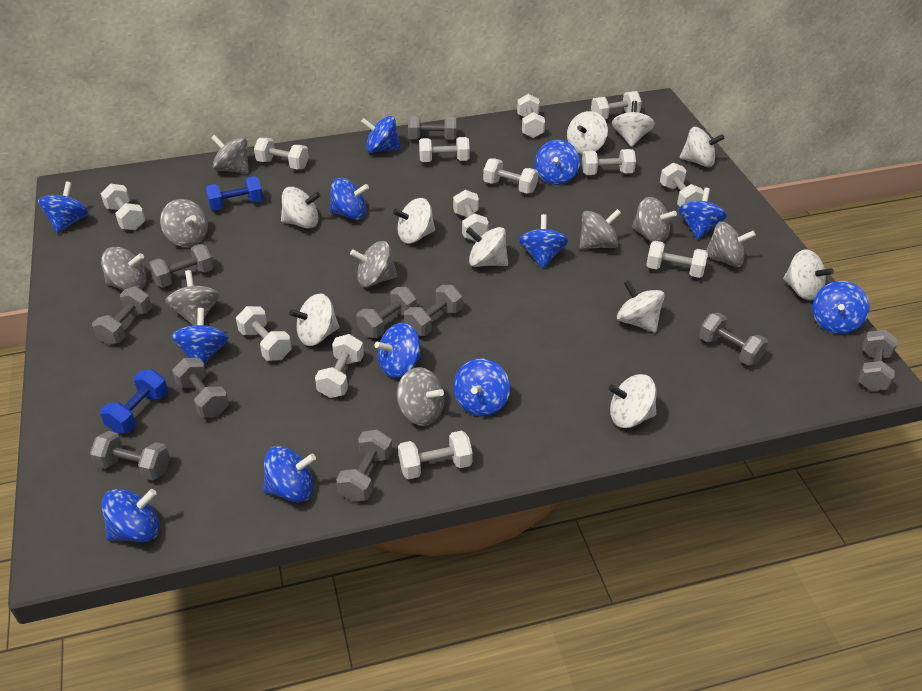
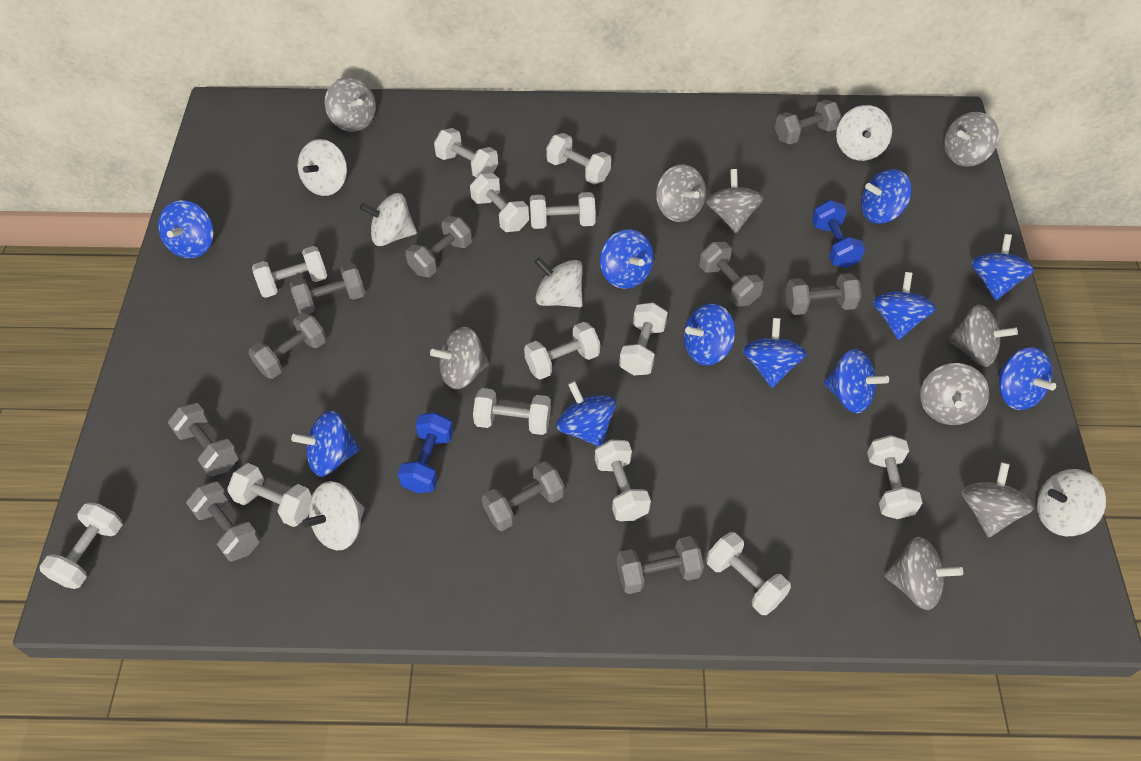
blue spinning top: [38,181,88,233] [101,489,160,542] [171,308,229,364] [263,446,316,502] [329,178,369,220] [361,116,401,153] [374,323,421,378] [453,358,510,417] [519,214,568,269] [535,140,580,185] [679,188,727,239] [812,281,870,334] = 12 -> [158,200,214,258] [291,411,360,477] [556,381,616,446] [600,229,654,289] [684,303,735,365] [743,318,807,388] [824,349,889,413] [861,169,912,224] [872,272,936,340] [971,234,1034,300] [998,347,1056,410] = 11
white spinning top: [281,187,321,229] [289,293,340,346] [393,198,435,244] [466,227,508,267] [567,111,608,154] [608,374,657,428] [612,101,655,147] [617,280,665,333] [680,127,725,167] [783,249,834,300] = 10 -> [298,139,347,196] [302,481,364,550] [359,193,417,246] [535,257,583,307] [836,105,892,161] [1037,469,1106,536] = 6

